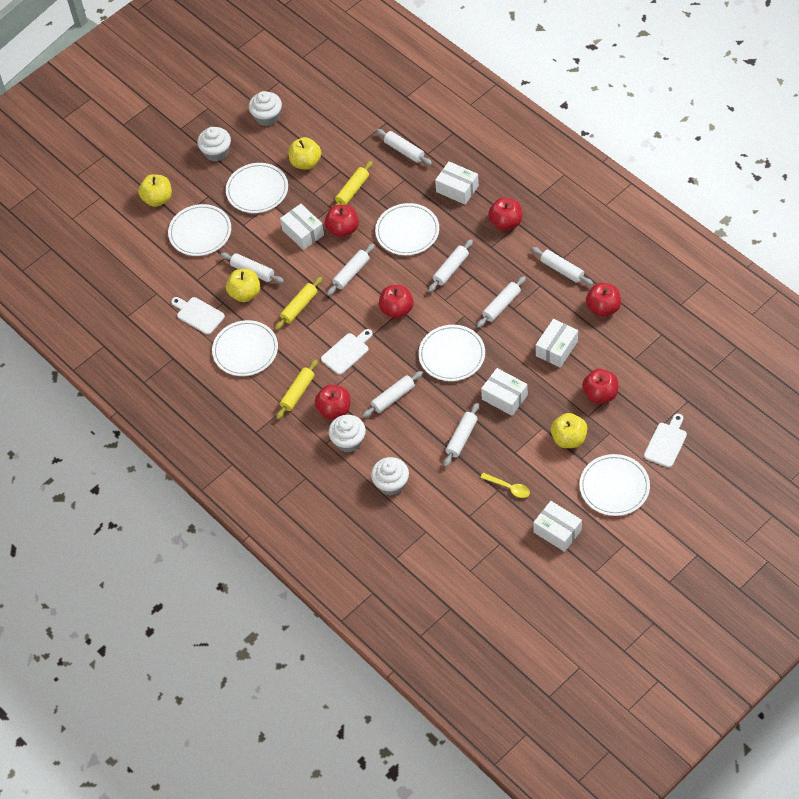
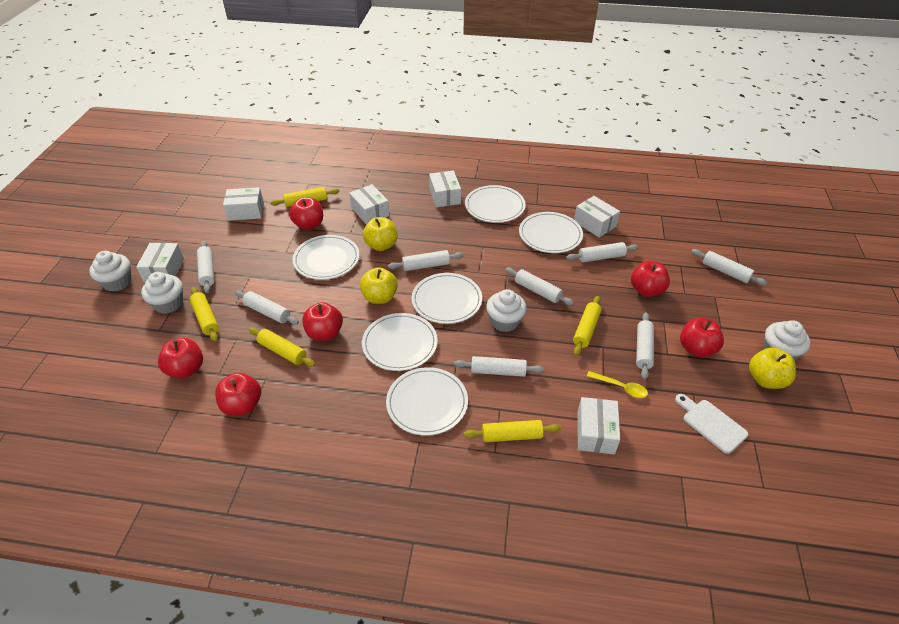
white box: [280,204,324,250] [435,161,479,205] [481,368,528,416] [533,501,582,552] [536,319,578,368] = 5 -> [136,243,184,283] [223,187,264,221] [349,184,389,225] [429,170,461,207] [574,196,620,238] [577,397,620,454] = 6
white cutting board: [171,297,225,335] [321,329,373,375] [644,414,687,468] = 3 -> [675,394,748,454] = 1
yellow apple: [138,174,172,207] [226,269,261,302] [288,137,321,169] [551,413,588,448] = 4 -> [360,267,398,304] [363,217,398,251] [749,348,796,389] = 3
yellow rolling pin: [275,277,323,330] [276,359,318,420] [334,161,373,206] = 3 -> [190,287,219,342] [249,327,315,367] [271,187,340,207] [464,420,561,442] [573,296,602,356] = 5

